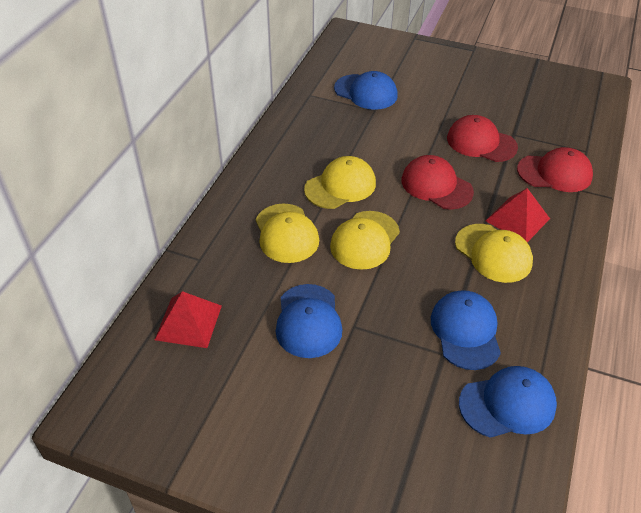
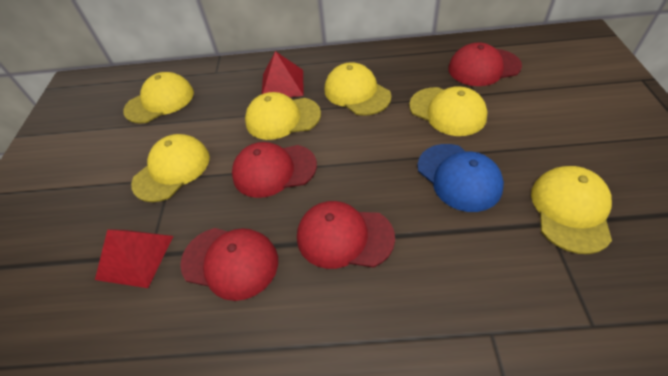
blue cap: [276,284,342,358] [334,71,398,110] [431,290,501,370] [459,366,557,438] = 4 -> [417,144,504,212] = 1
red cap: [402,155,474,210] [447,115,518,162] [517,147,593,192] = 3 -> [180,228,278,301] [232,142,317,198] [297,201,395,269] [448,42,522,86] = 4
yellow cap: [256,204,319,263] [304,156,376,209] [330,211,400,270] [455,224,533,283] = 4 -> [123,72,194,124] [131,134,210,202] [245,92,321,140] [325,62,391,116] [409,86,488,136] [531,166,612,254] = 6

